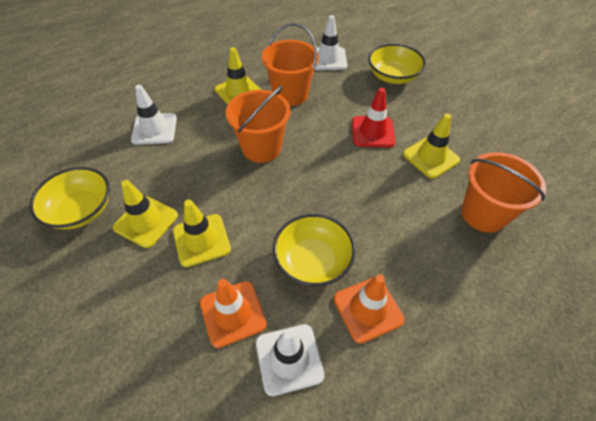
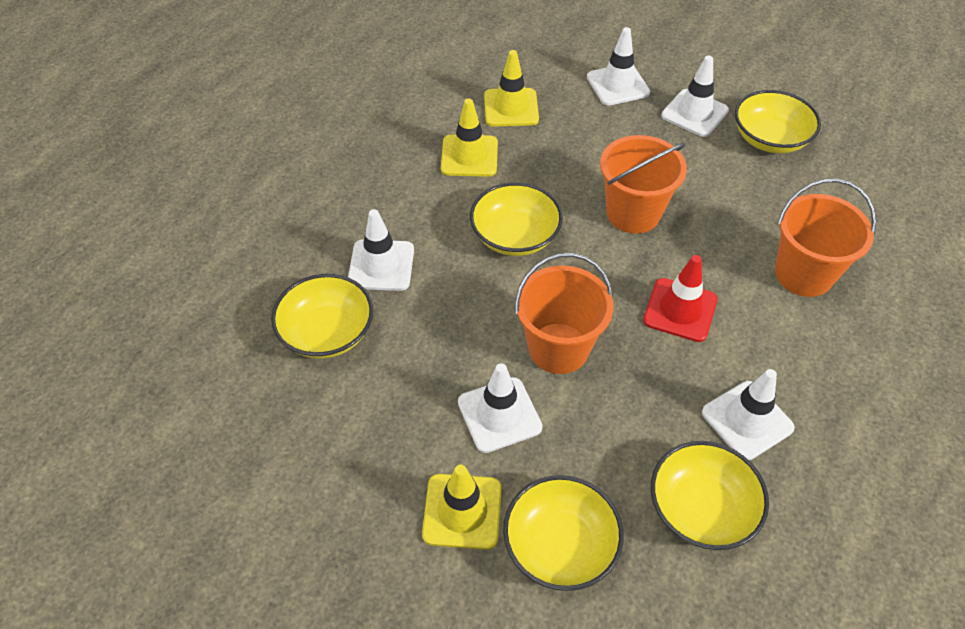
orange traffic cone: [200,279,267,348] [334,274,404,344] = 2 -> none = 0
white traffic cone: [131,85,177,145] [256,324,325,396] [314,15,347,70] = 3 -> [348,209,414,291] [458,363,542,453] [587,27,650,106] [661,56,729,137] [702,369,795,460] = 5
yellow bowl: [29,167,110,230] [273,214,356,286] [368,44,426,84] = 3 -> [271,274,373,359] [470,182,563,256] [503,475,624,591] [651,441,769,550] [735,90,821,153] = 5
yellow traffic cone: [113,180,178,248] [173,200,231,267] [215,47,261,104] [403,113,460,179] = 4 -> [422,465,502,550] [441,99,498,177] [484,50,539,126] = 3

